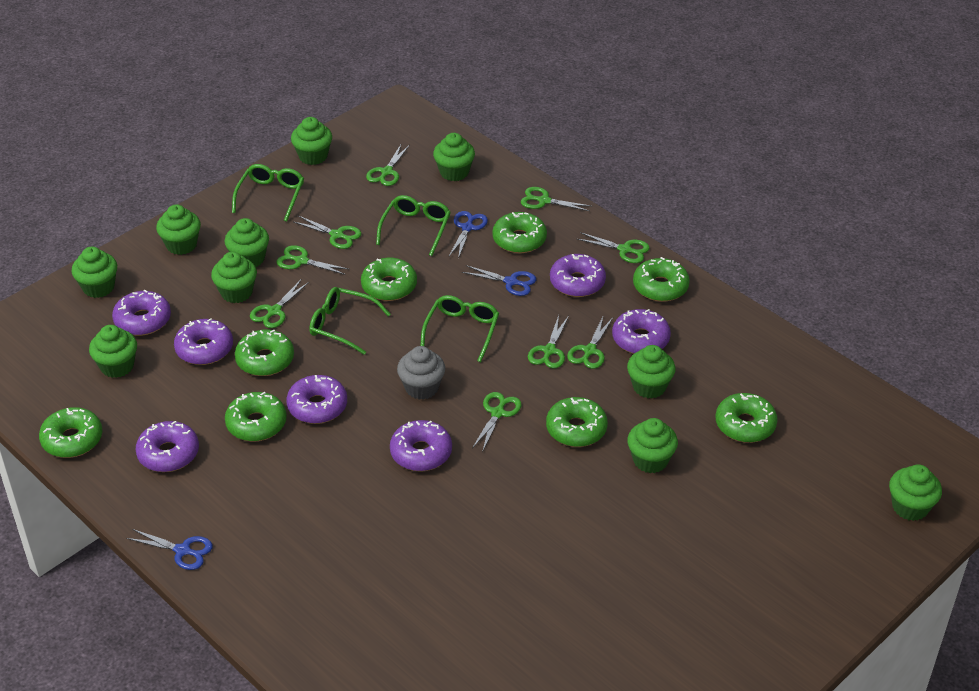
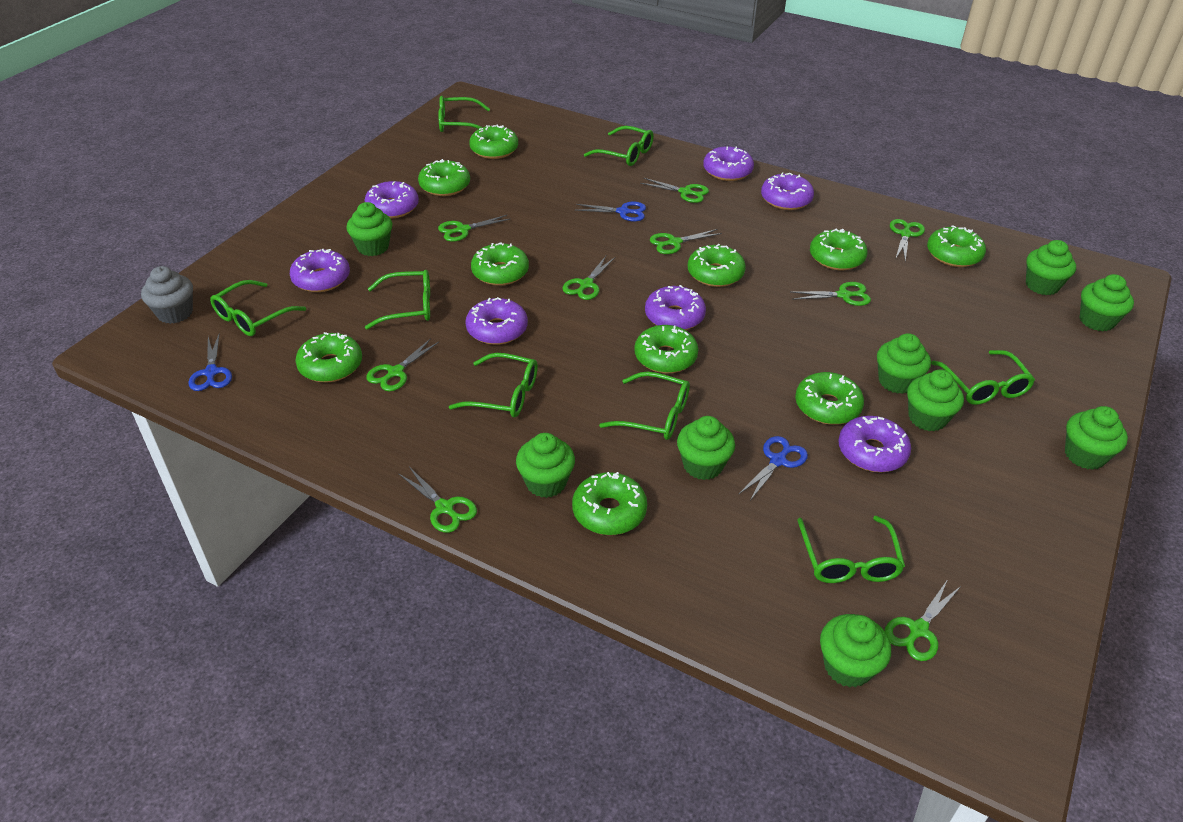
green cupcake: [72,247,117,298] [89,325,137,378] [156,204,201,255] [211,252,257,303] [225,218,269,267] [291,117,332,165] [433,133,475,181] [627,345,676,398] [627,418,678,473] [889,464,942,521] = 10 -> [346,202,392,256] [516,433,575,498] [677,416,735,480] [820,614,891,688] [877,333,931,394] [907,369,964,431] [1026,240,1076,295] [1065,406,1128,470] [1079,274,1134,331] = 9
green donut: [39,407,102,458] [225,392,287,441] [235,329,294,376] [361,258,417,301] [492,212,547,253] [546,397,608,447] [633,257,690,302] [715,393,778,443] = 8 -> [295,332,362,383] [418,159,470,196] [469,125,518,159] [471,242,529,286] [572,472,647,535] [634,325,699,373] [688,244,746,287] [795,372,864,425] [810,229,868,270] [927,225,986,267] = 10
green glasses: [232,164,304,222] [309,287,391,355] [376,195,451,256] [420,295,499,362] = 4 -> [210,280,306,336] [365,270,430,330] [438,96,490,132] [449,353,538,417] [584,126,654,166] [599,372,690,440] [797,516,905,583] [931,350,1035,405] = 8

